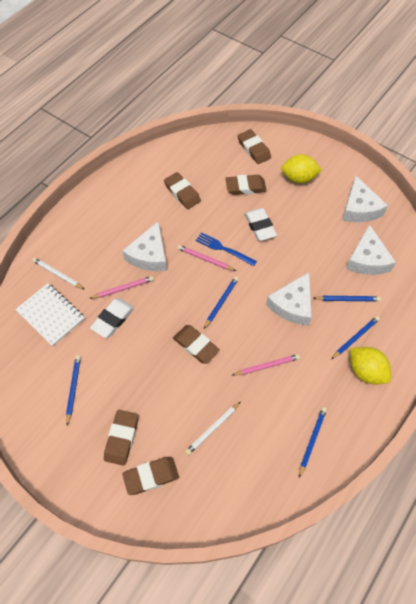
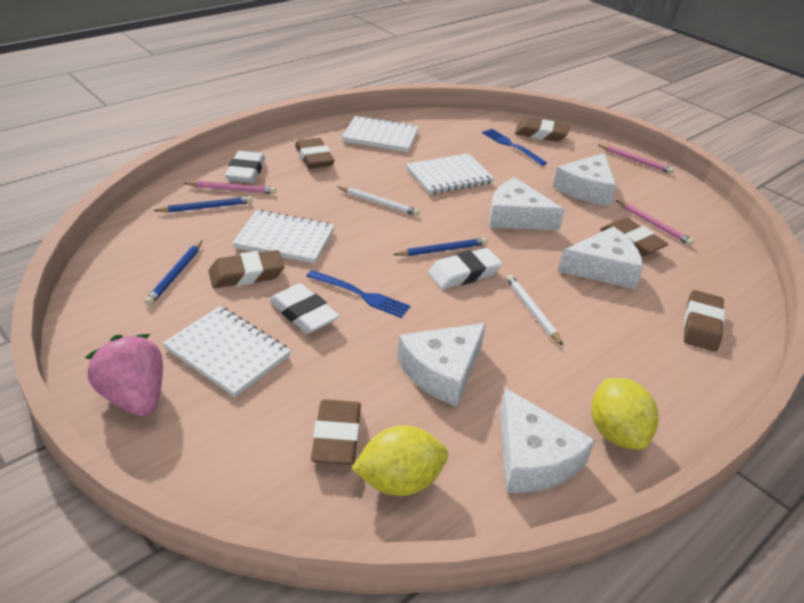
blue fork: [196,232,257,266] = 1 -> [306,270,411,318] [482,129,547,166] = 2
blue pencil: [66,355,81,426] [204,276,239,329] [299,407,327,477] [314,296,381,301] [331,316,380,359] = 5 -> [144,241,202,306] [154,196,253,213] [393,238,487,256] = 3
pink strawberry: none = 0 -> [85,334,163,416] = 1
white cheese: [122,222,167,271] [266,272,312,326] [342,176,388,222] [346,225,396,275] = 4 -> [397,323,486,407] [489,177,565,230] [500,388,596,493] [553,153,616,206] [558,226,643,289] = 5
white eraser: [90,298,134,338] [245,208,277,241] = 2 -> [225,151,265,183] [269,283,339,334] [428,248,502,289] = 3
white notebook: [15,283,85,347] = 1 -> [162,306,291,397] [233,210,335,264] [342,115,419,152] [406,153,494,194] = 4

